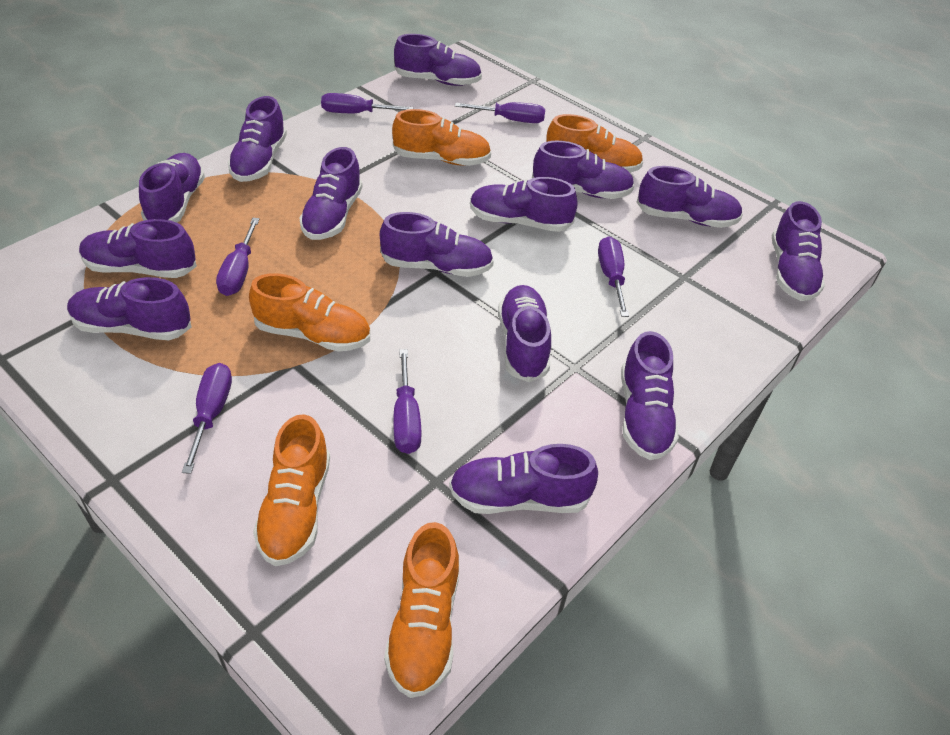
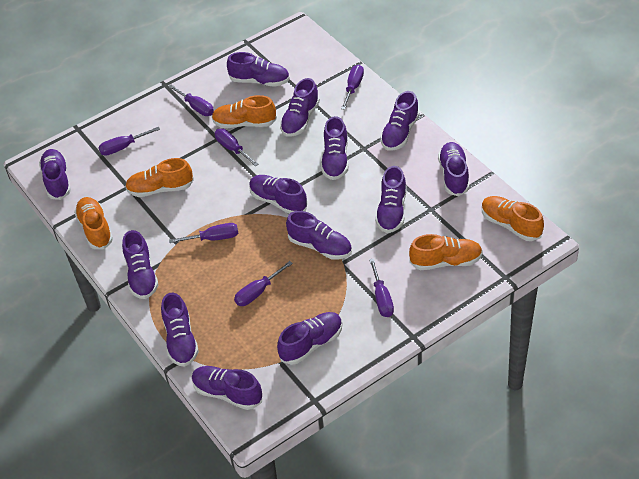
purple screwdriver: [182,363,232,474] [216,218,260,296] [321,93,413,113] [393,349,421,454] [455,102,545,123] [598,237,629,317] = 6 -> [98,127,160,156] [168,84,214,116] [169,223,238,243] [215,128,259,166] [234,261,293,306] [341,65,364,110] [369,258,394,317] = 7
purple shoe: [67,277,192,340] [79,219,197,278] [139,153,205,223] [227,96,287,182] [299,147,363,240] [380,212,494,277] [394,34,482,86] [449,444,598,514] [470,177,578,232] [498,285,551,382] [532,141,634,199] [621,331,679,460] [637,166,743,228] [772,201,825,301] = 14 -> [39,149,71,200] [122,230,159,299] [161,293,199,367] [192,366,262,410] [227,52,290,87] [249,175,307,214] [277,312,343,365] [280,78,320,137] [286,211,352,259] [321,116,349,180] [375,166,406,233] [380,91,420,151] [438,142,469,196] = 13

